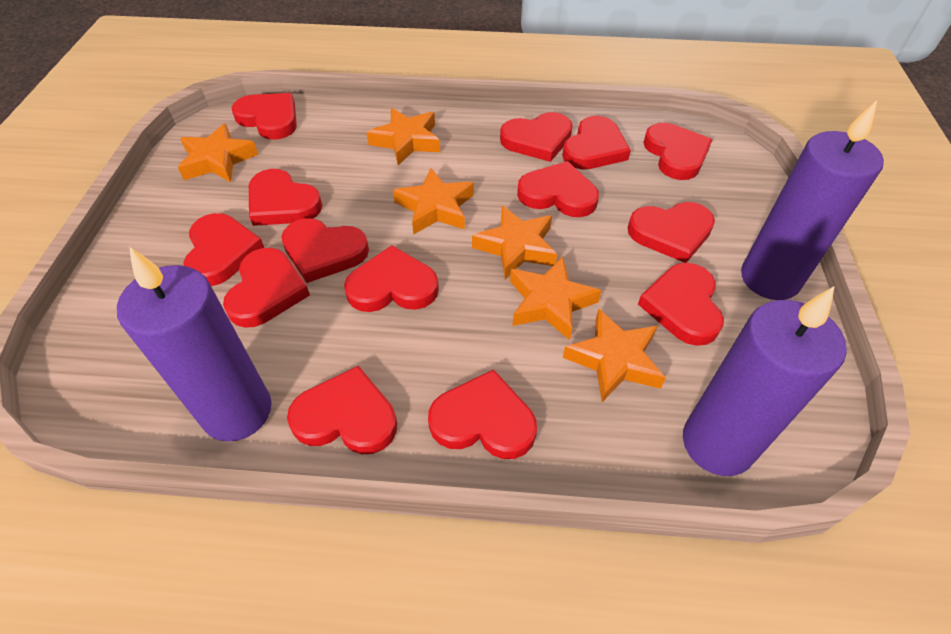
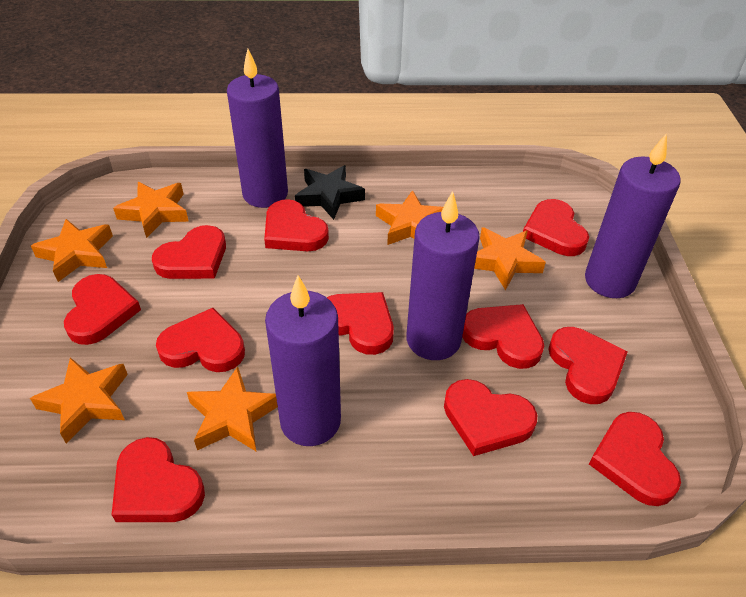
black star: none = 0 -> [295,165,365,220] = 1
purple candle: [117,247,272,442] [683,286,847,476] [741,100,884,300] = 3 -> [227,49,288,208] [265,275,341,446] [406,191,480,360] [585,133,681,298] = 4
red heart: [183,213,264,286] [223,248,310,328] [232,93,297,140] [249,169,323,226] [281,218,369,283] [287,366,397,454] [344,245,439,312] [428,369,537,459] [500,112,573,162] [517,161,599,217] [562,116,631,169] [628,202,715,263] [638,263,724,346] [643,123,712,180] = 14 -> [64,274,141,345] [112,437,205,522] [152,225,226,279] [156,308,245,372] [264,199,329,251] [327,292,394,355] [444,379,537,456] [462,304,544,369] [523,199,589,256] [549,327,628,404] [589,412,681,506] = 11

